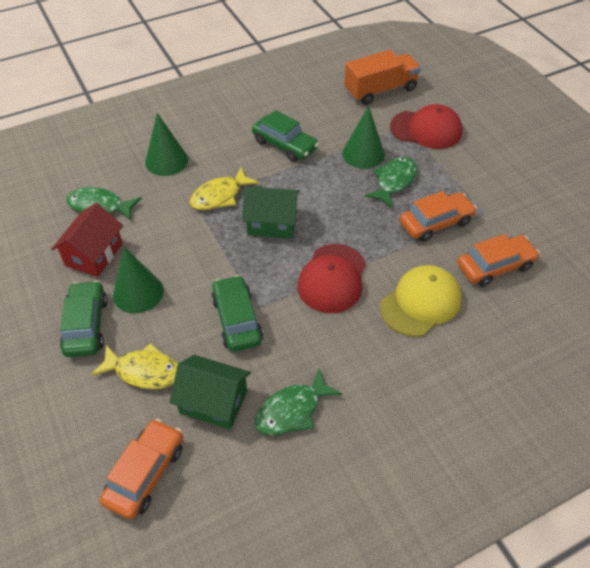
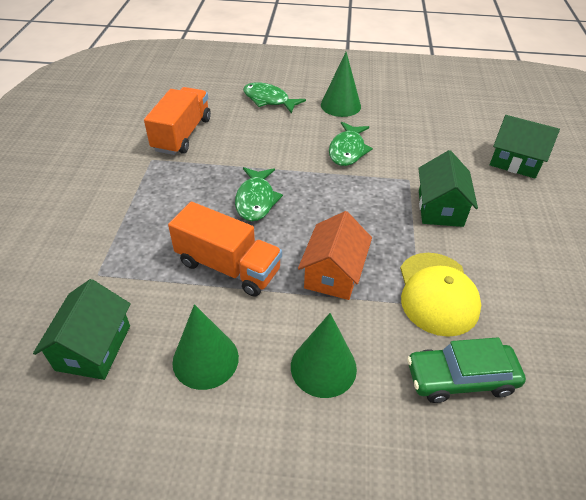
green car: [60,281,107,357] [211,275,263,352] [252,110,319,162] = 3 -> [407,337,526,403] = 1
green house: [169,355,251,430] [242,187,300,239] = 2 -> [33,279,131,380] [418,150,478,227] [490,115,560,178] = 3
orange car: [100,419,183,519] [400,191,477,242] [457,234,540,287] = 3 -> none = 0
orange house: none = 0 -> [298,211,372,300] = 1
orange truck: [344,50,421,105] = 1 -> [144,87,211,155] [168,202,282,297] = 2
red cap: [297,244,366,313] [390,104,463,149] = 2 -> none = 0
red house: [52,203,123,277] = 1 -> none = 0
yellow fish: [91,343,178,389] [190,167,259,210] = 2 -> none = 0

